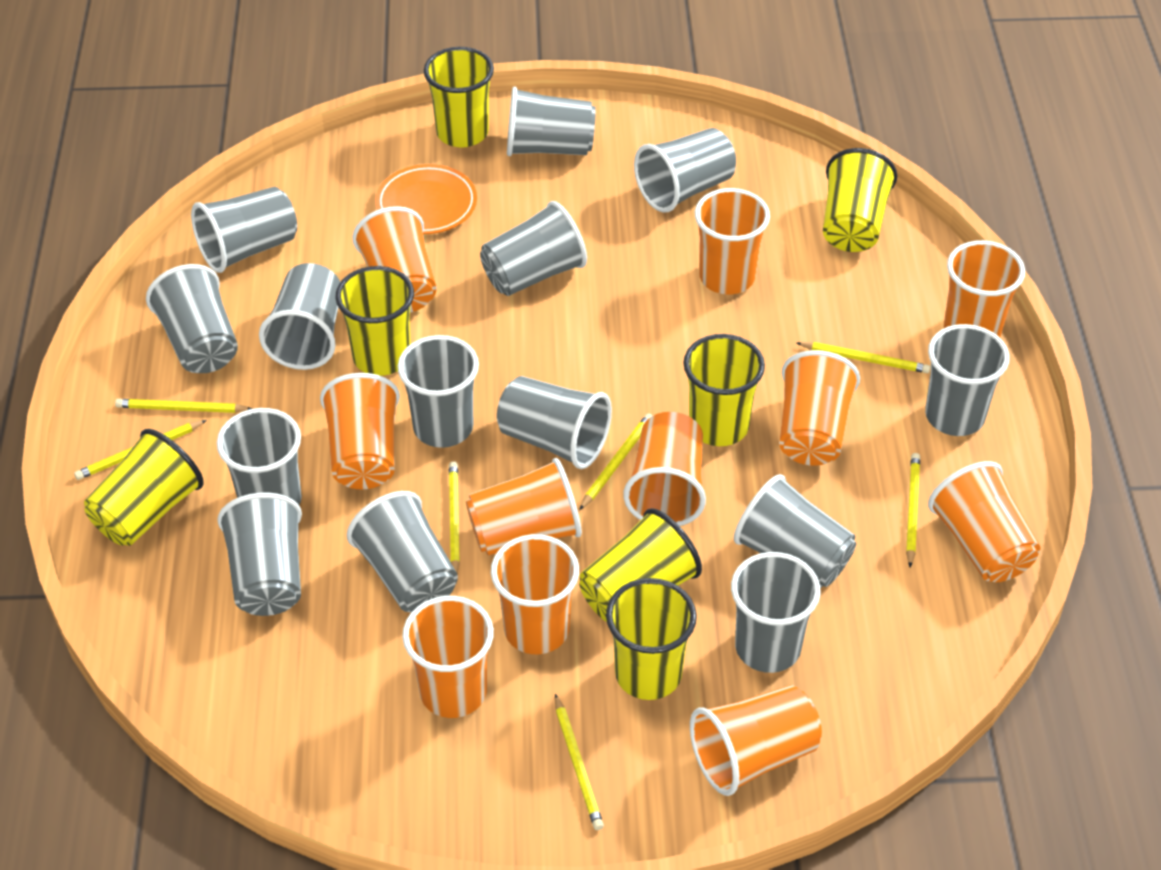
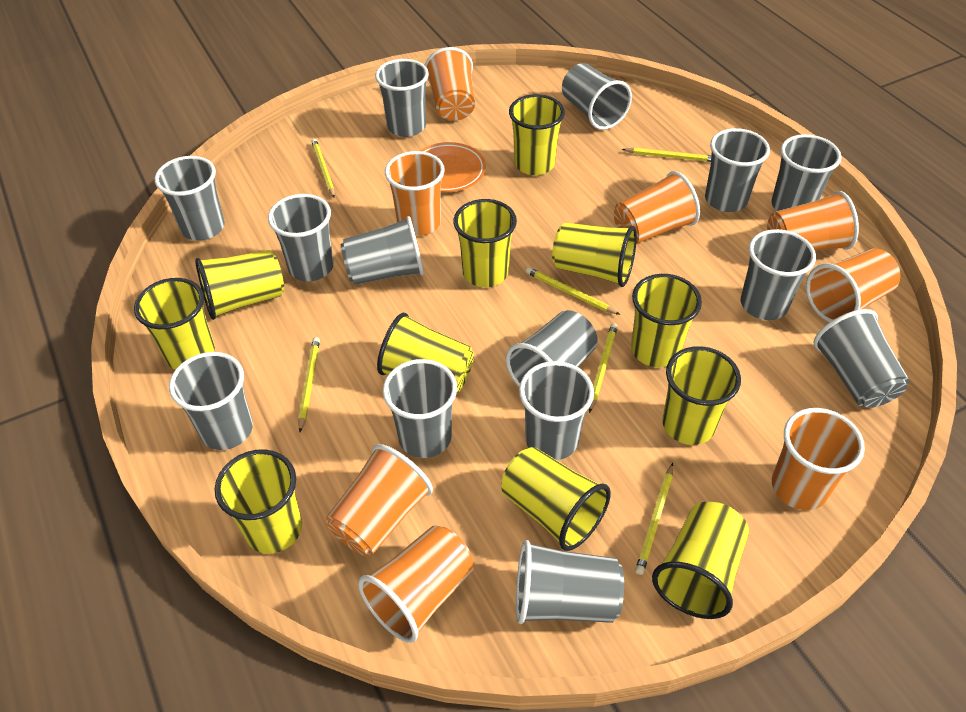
orange cup: [320,373,400,489] [352,206,437,313] [402,596,494,718] [466,458,582,555] [491,534,579,654] [623,412,706,526] [690,685,822,796] [695,188,770,294] [779,350,860,466] [928,461,1041,582] [944,240,1025,337] = 11 -> [326,444,433,556] [358,526,474,643] [385,151,445,236] [425,47,475,121] [614,171,700,244] [767,191,859,251] [772,408,865,510] [806,248,900,322] = 8
yellow cup: [84,429,204,546] [335,266,414,376] [424,47,494,148] [579,508,702,622] [606,578,697,700] [683,334,765,446] [823,148,897,252] = 7 -> [134,278,215,370] [195,250,284,320] [215,449,302,554] [377,313,474,392] [453,199,517,287] [501,447,611,551] [509,94,565,175] [552,223,637,287] [631,274,702,367] [652,502,749,619] [662,346,741,445] = 11
yellow pencil: [74,420,207,480] [115,399,252,413] [449,461,460,573] [555,694,604,830] [579,413,652,510] [797,342,930,373] [906,453,920,567] = 7 -> [298,337,320,432] [311,139,335,198] [526,267,620,315] [589,323,618,413] [622,148,711,162] [635,463,673,575] = 6

